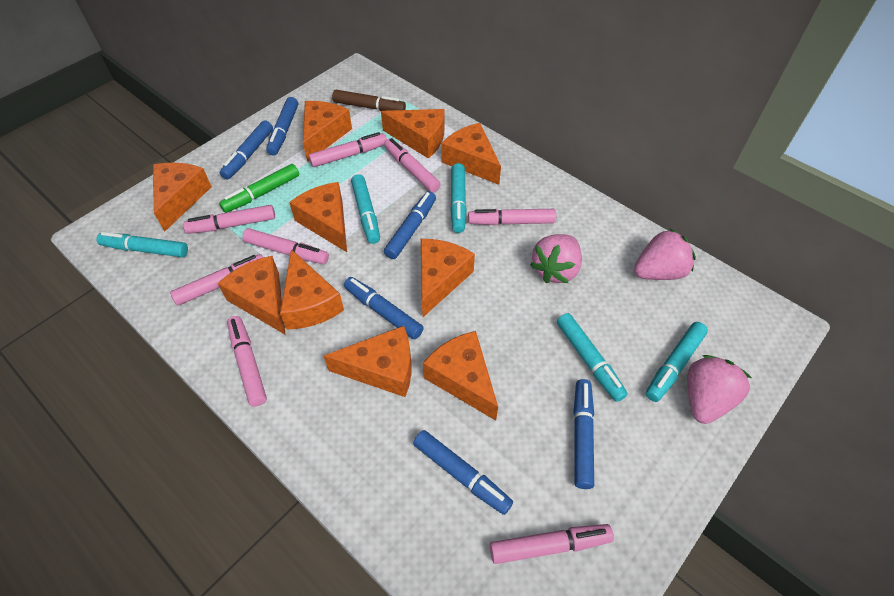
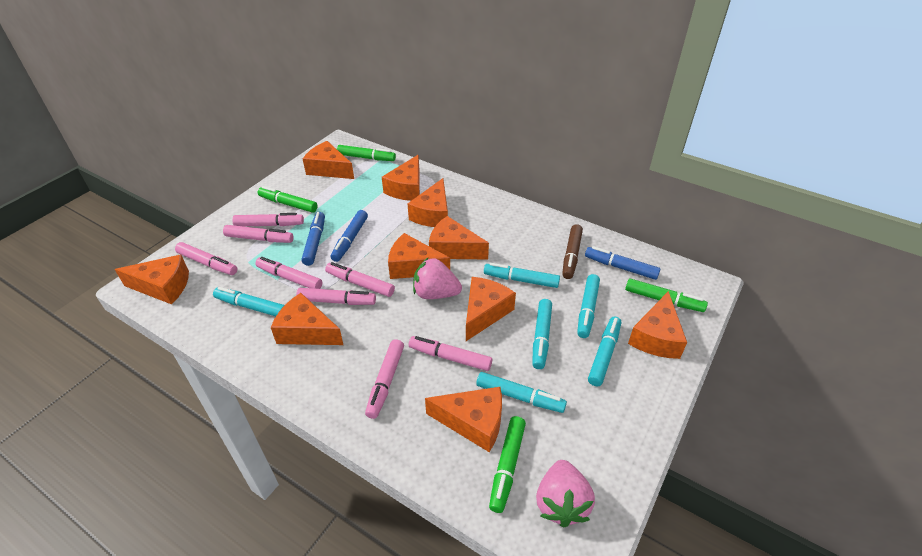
blue marker: [220,120,273,180] [266,97,298,156] [344,277,424,339] [384,191,436,259] [413,430,513,515] [574,379,594,489] = 6 -> [301,212,325,266] [330,210,368,262] [585,246,661,280] = 3
green marker: [219,164,299,213] = 1 -> [258,186,318,213] [337,145,396,161] [489,416,526,513] [625,278,708,312] = 4
pink strawberry: [530,234,582,283] [634,229,696,280] [687,355,752,424] = 3 -> [413,257,462,299] [536,460,595,528] = 2
turquoise marker: [96,232,188,257] [351,174,380,244] [450,163,467,233] [557,313,628,402] [646,322,708,402] = 5 -> [213,287,284,316] [476,372,567,413] [484,263,560,288] [532,299,552,369] [577,274,600,338] [588,317,621,386] = 6

